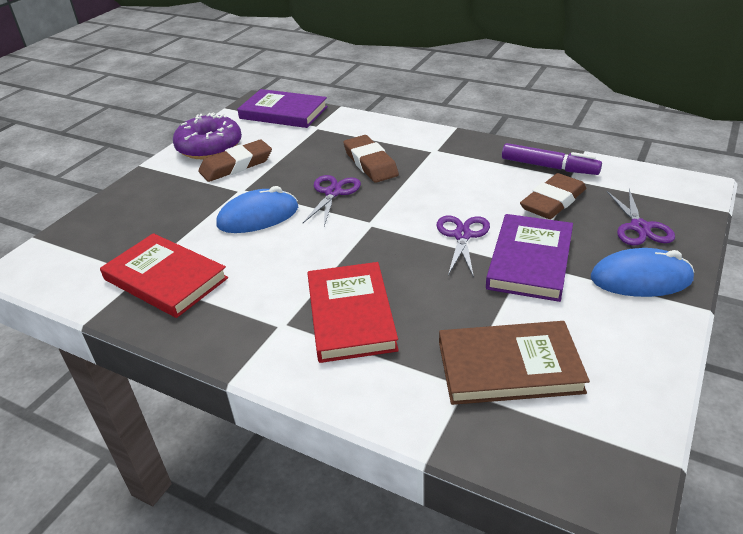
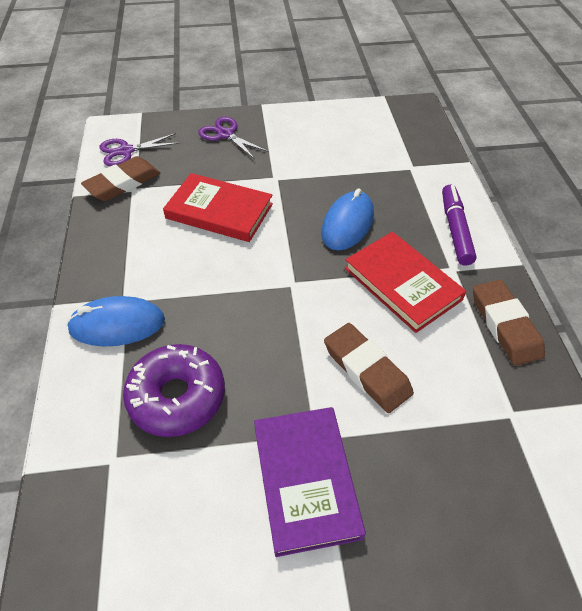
brown book: [439,321,590,405] = 1 -> none = 0
purple book: [237,89,328,128] [486,214,573,302] = 2 -> [254,407,366,557] = 1
purple scissors: [303,175,361,226] [436,216,490,278] [607,189,675,245] = 3 -> [99,133,180,166] [198,117,269,159] = 2

